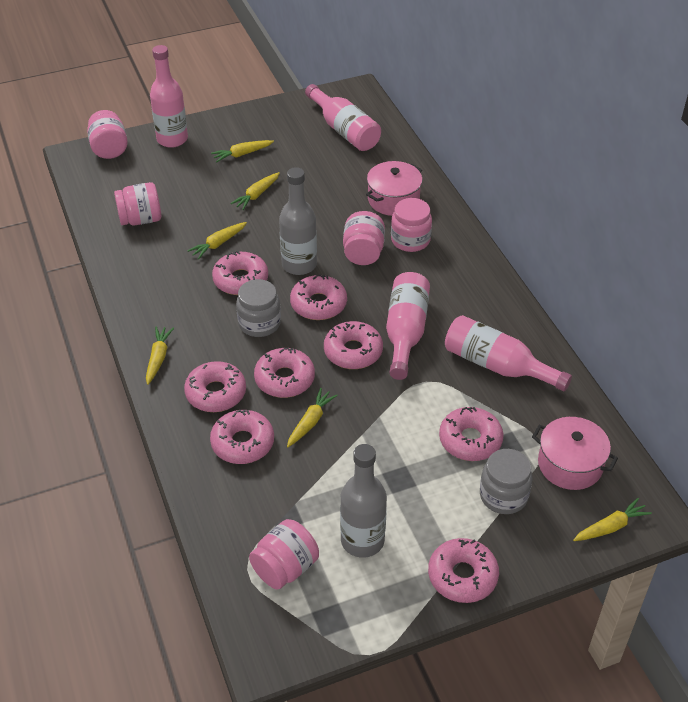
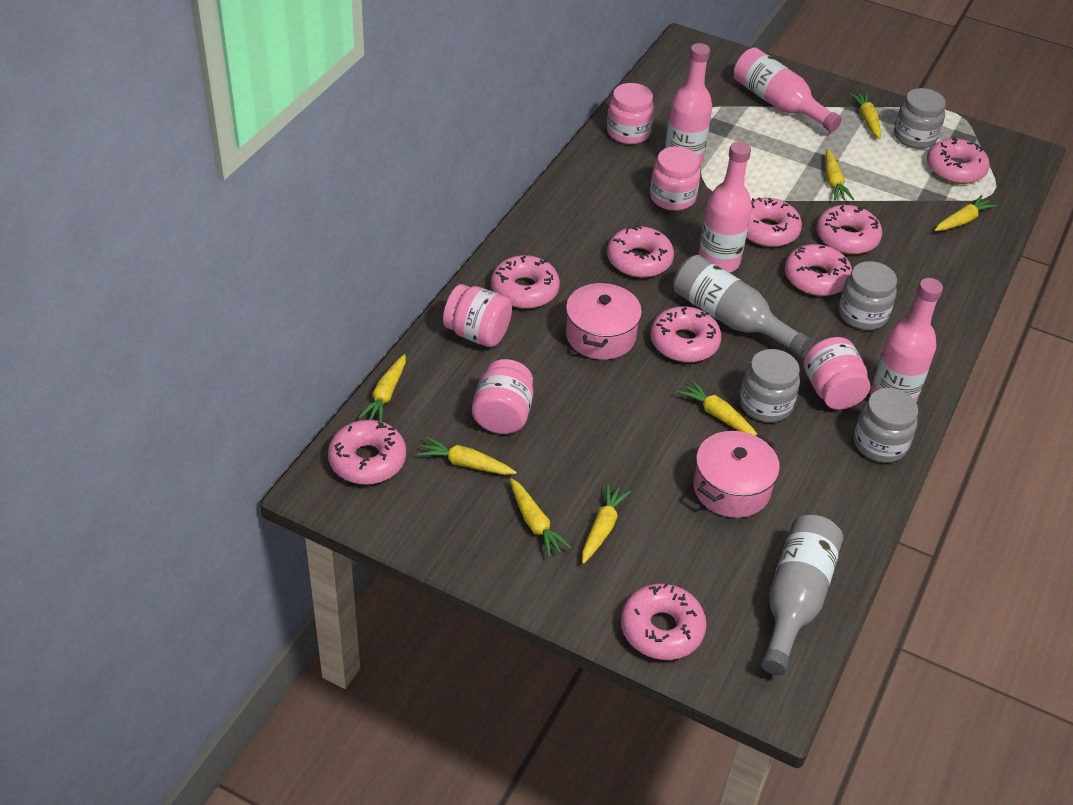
grey jar: [236,279,281,337] [480,449,532,514] = 2 -> [740,349,800,422] [838,261,897,330] [854,388,918,463] [894,88,946,149] = 4
pink donut: [184,361,246,412] [210,410,274,464] [212,251,268,295] [254,347,315,398] [290,275,347,320] [324,321,383,369] [428,538,499,603] [439,407,504,461] = 8 -> [328,420,406,485] [491,255,560,309] [607,225,674,278] [621,583,707,660] [650,306,722,362] [746,197,802,247] [784,244,852,296] [816,205,882,254] [927,137,990,184] = 9
yellow carrot: [146,327,174,385] [187,222,247,260] [211,140,274,162] [230,172,280,210] [287,388,338,447] [573,498,652,541] = 6 -> [358,354,406,422] [418,437,517,475] [510,478,572,558] [582,483,631,564] [677,380,757,435] [825,149,854,201] [849,92,881,139] [934,195,997,231] = 8

